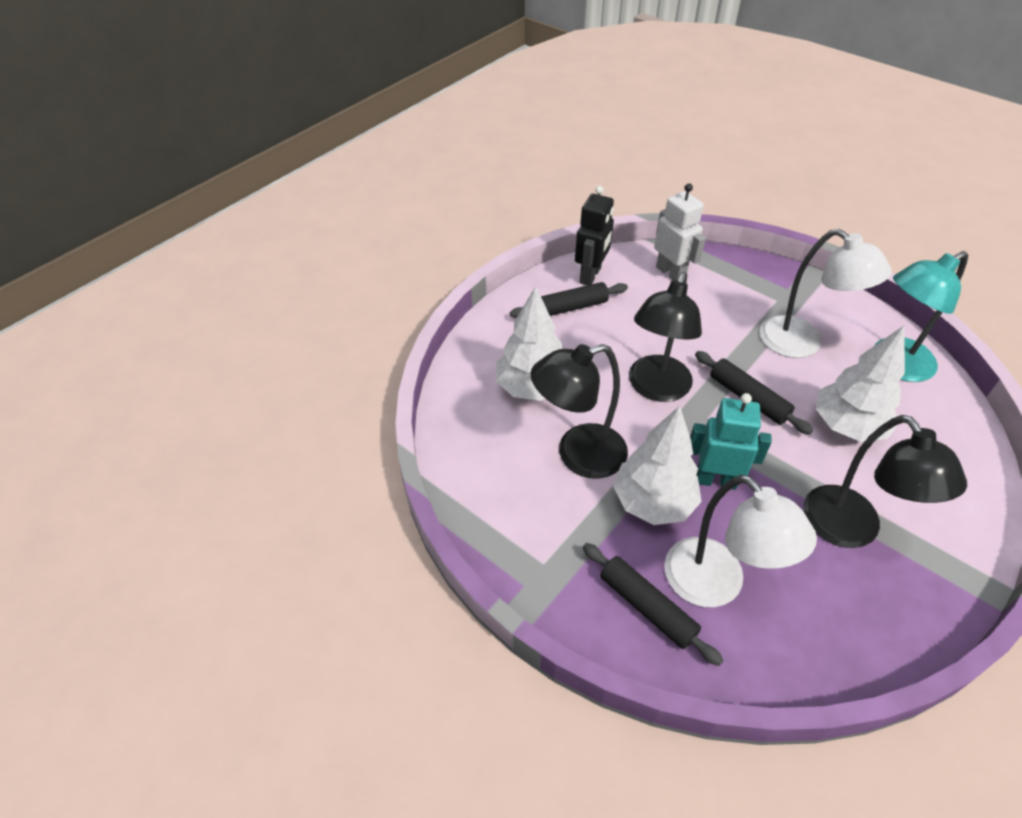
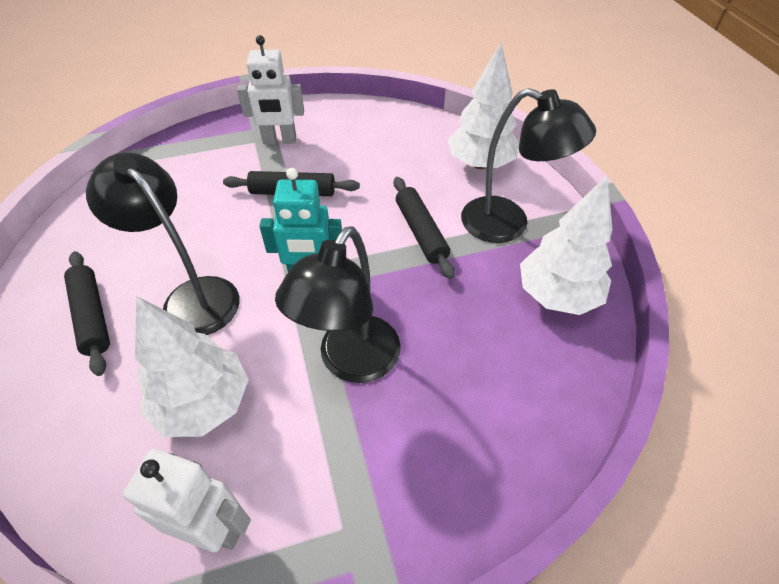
black robot: [575,186,614,285] = 1 -> none = 0
turquoise lamp: [874,251,968,382] = 1 -> none = 0
white lamp: [664,475,817,607] [760,229,892,358] = 2 -> none = 0
white robot: [654,183,706,281] = 1 -> [123,449,251,552] [237,35,304,144] = 2

